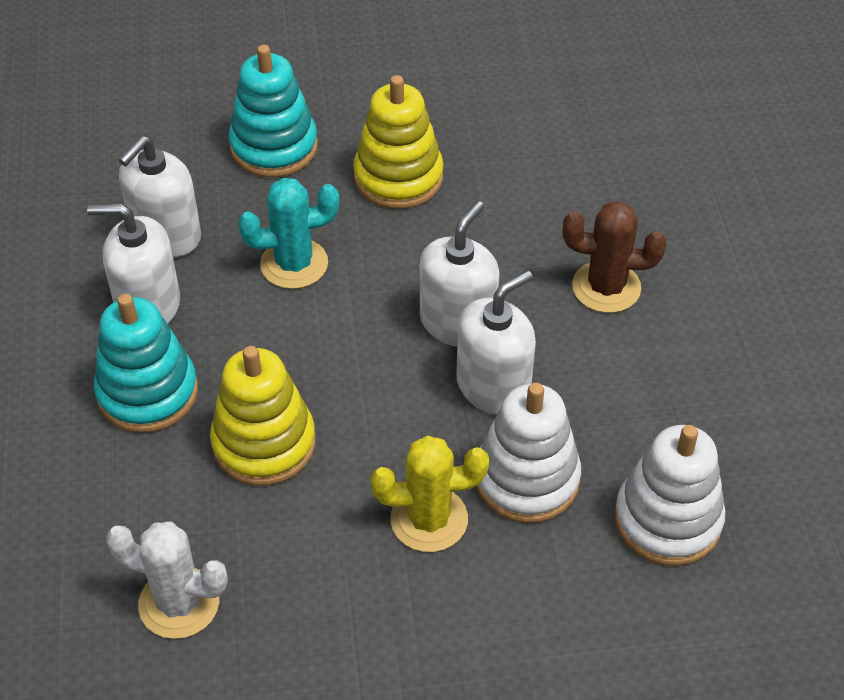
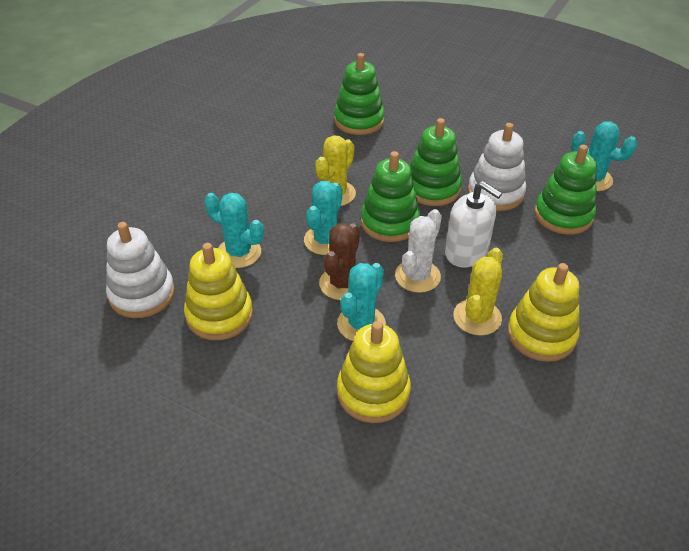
green stacking toy: none = 0 -> [334,53,385,135] [361,151,420,242] [410,118,462,206] [534,145,597,235] = 4
turquoise cactus: [238,178,339,289] = 1 -> [205,193,264,268] [304,181,342,255] [337,263,386,341] [571,121,637,191] = 4
turquoise stacking toy: [94,294,198,433] [228,45,318,177] = 2 -> none = 0
white soap dispenser: [87,203,180,324] [119,136,201,258] [420,201,500,347] [456,270,536,415] = 4 -> [445,181,502,267] = 1
yellow cactus: [371,436,489,552] = 1 -> [315,135,356,206] [453,248,503,336] = 2
yellow stacking toy: [210,346,315,486] [353,75,444,209] = 2 -> [184,243,253,340] [337,321,411,423] [508,263,580,362] = 3

